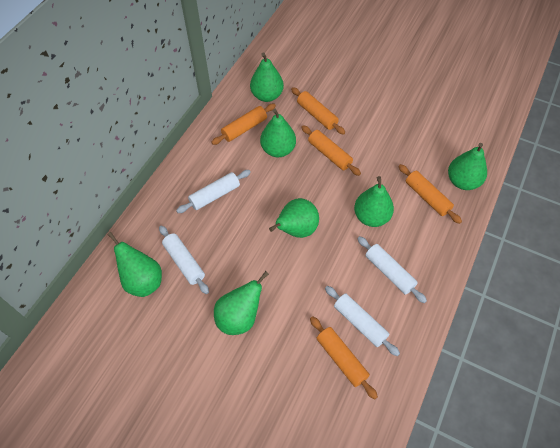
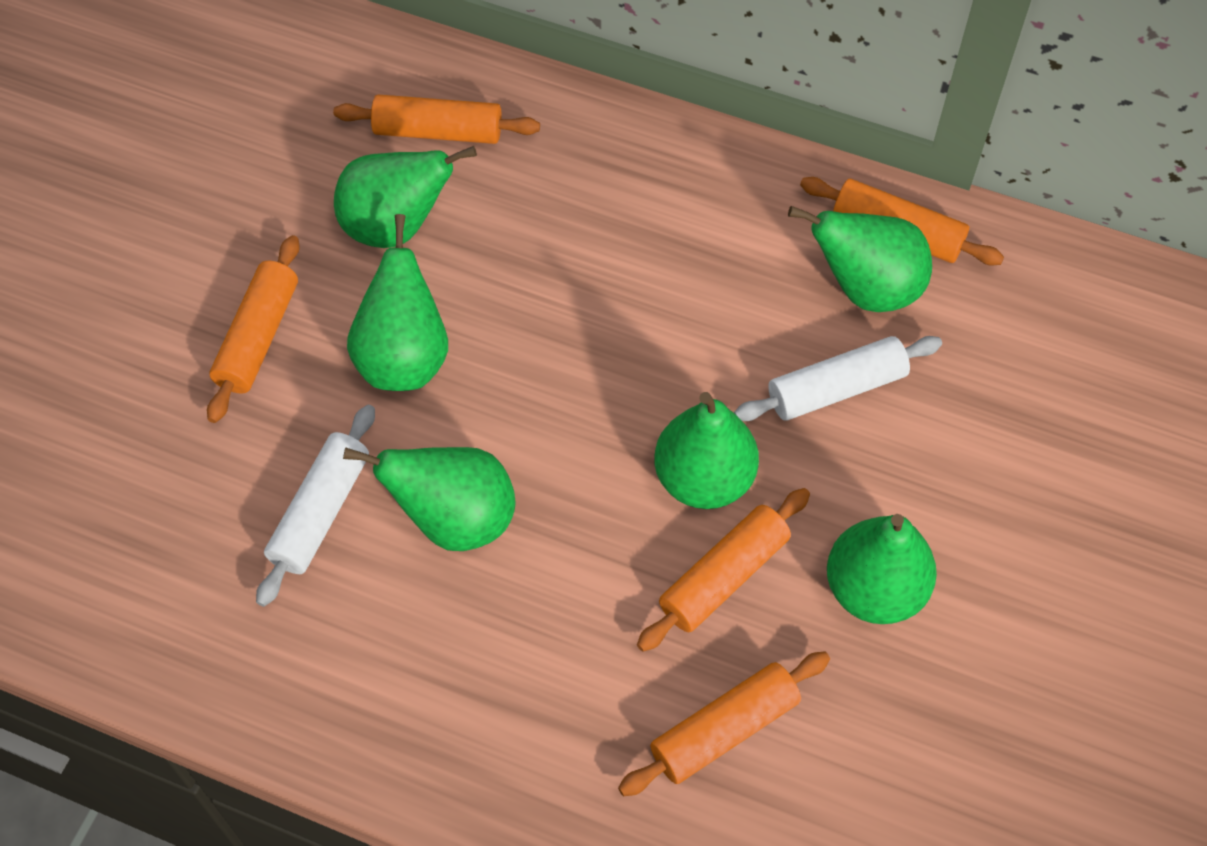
green pear: [107,232,162,297] [214,271,269,335] [250,52,284,102] [260,109,296,157] [269,198,319,238] [354,176,394,227] [448,143,487,190] = 7 -> [334,146,477,248] [343,447,515,551] [347,214,448,391] [654,392,759,509] [788,206,932,312] [827,514,937,624] = 6
white rolling pin: [159,225,209,294] [176,170,251,213] [325,286,400,356] [357,236,427,303] = 4 -> [256,405,375,607] [734,336,942,421] = 2

